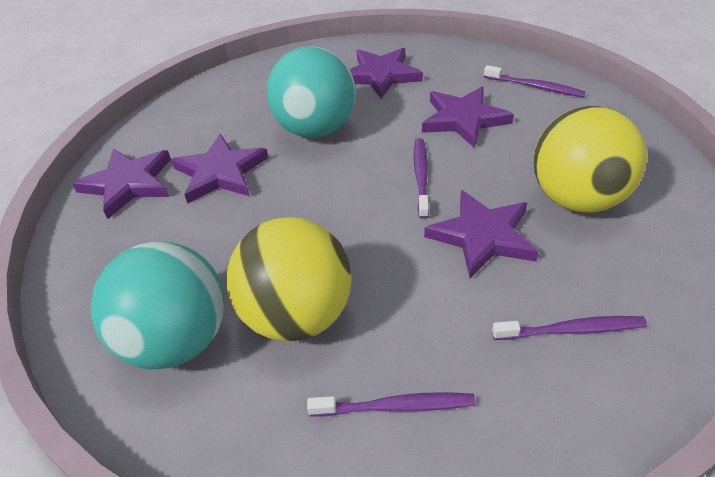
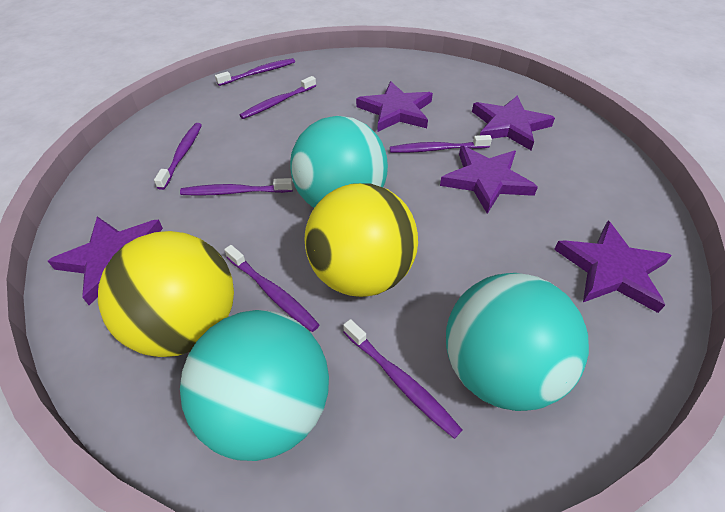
purple toothbrush: [307,392,476,417] [414,138,429,219] [484,65,585,97] [492,316,647,340] = 4 -> [154,123,202,190] [180,178,293,196] [215,58,295,86] [224,245,319,332] [239,76,316,119] [343,319,462,439] [390,135,492,153] = 7
turquoise ball: [90,241,225,369] [267,46,356,138] = 2 -> [180,310,329,461] [290,116,388,208] [446,273,589,411] = 3

